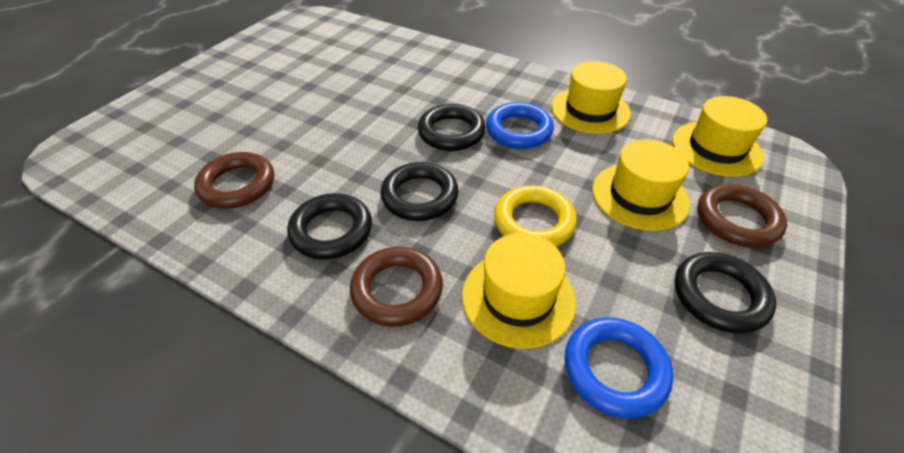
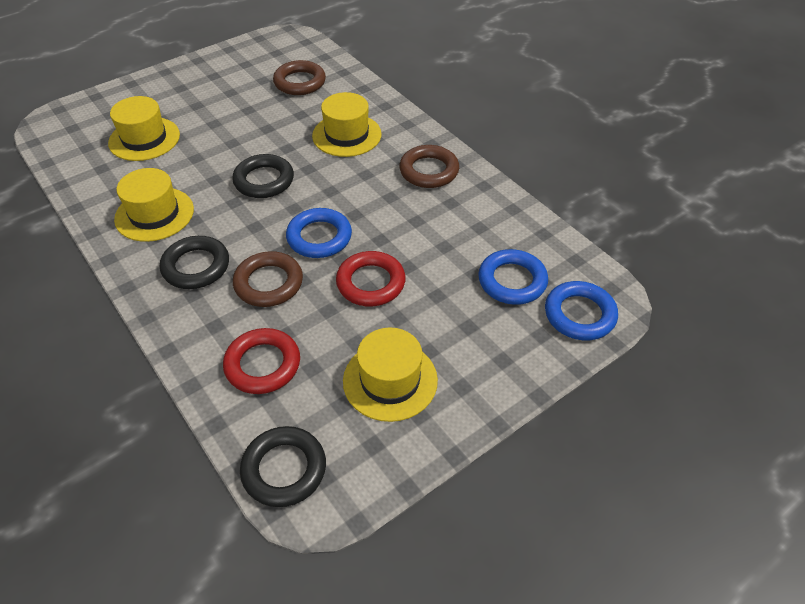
black ring: [287,193,372,260] [381,162,459,221] [418,104,486,151] [675,252,776,334] = 4 -> [160,236,229,289] [232,154,294,198] [240,426,326,507] = 3
blue ring: [486,102,554,149] [565,317,673,418] = 2 -> [286,208,352,258] [478,249,548,305] [545,281,618,340] = 3
red ring: none = 0 -> [223,328,300,394] [336,251,406,306] = 2
yellow ring: [494,185,577,247] = 1 -> none = 0

